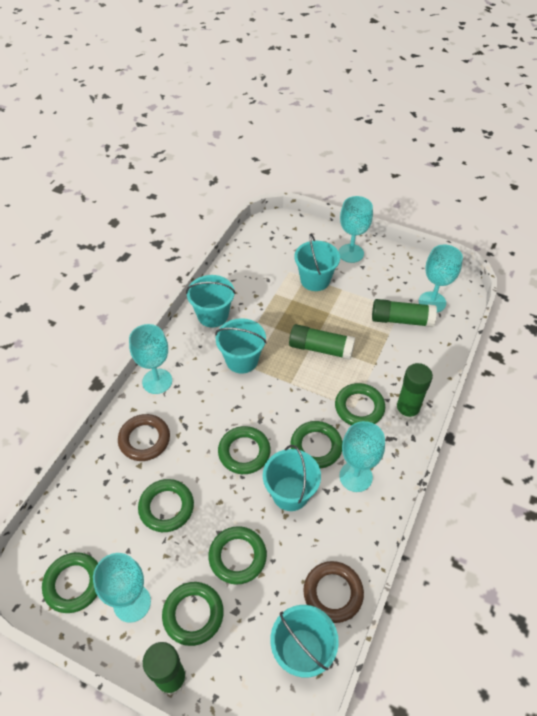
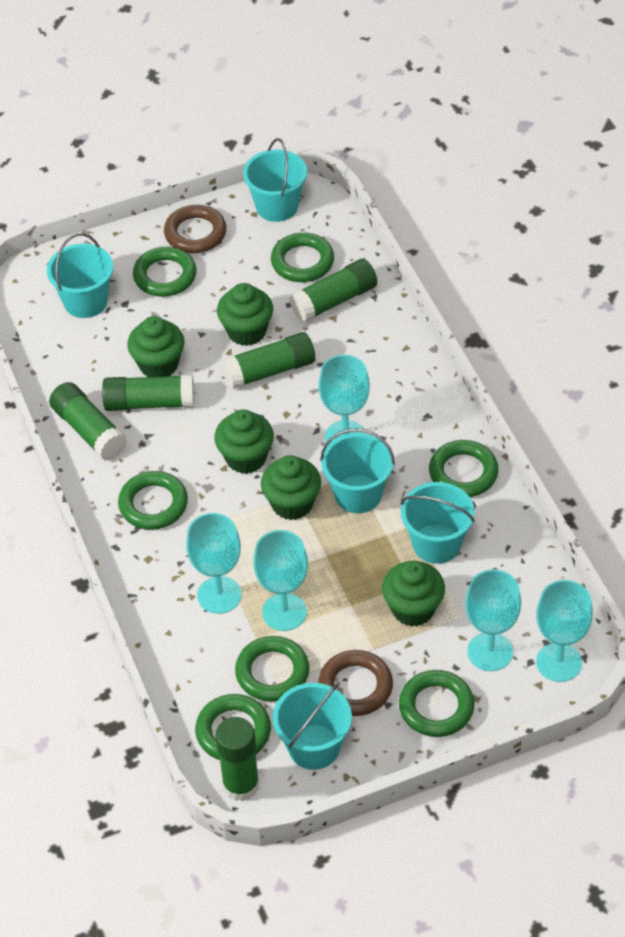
green cupcake: none = 0 -> [127,316,185,377] [214,409,274,474] [217,283,273,346] [261,455,321,520] [382,561,445,627] = 5
green glue stick: [143,642,187,696] [289,324,355,360] [372,299,437,327] [395,363,433,421] = 4 -> [49,382,127,461] [102,375,195,411] [215,717,260,801] [222,332,315,389] [289,259,377,323] = 5

